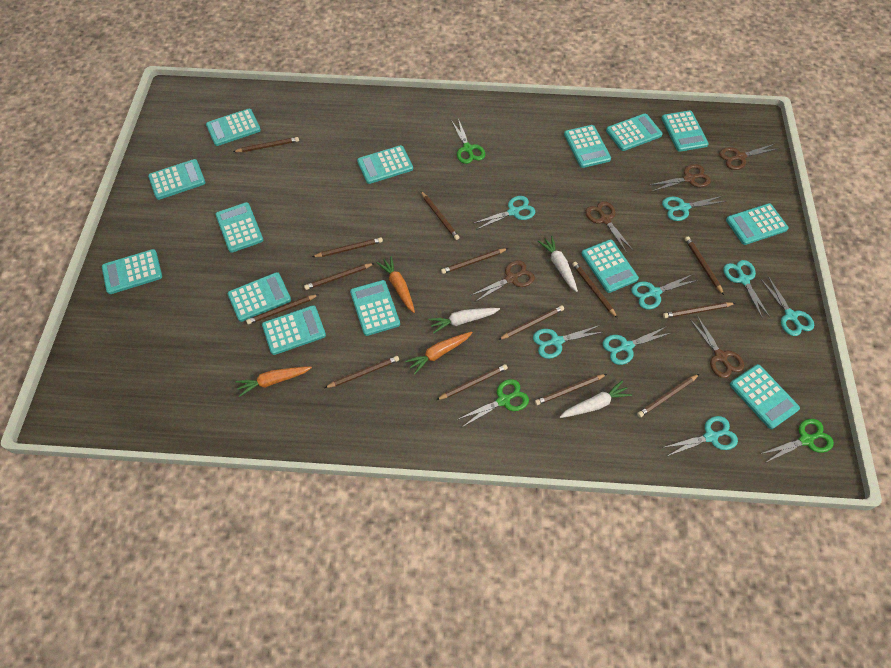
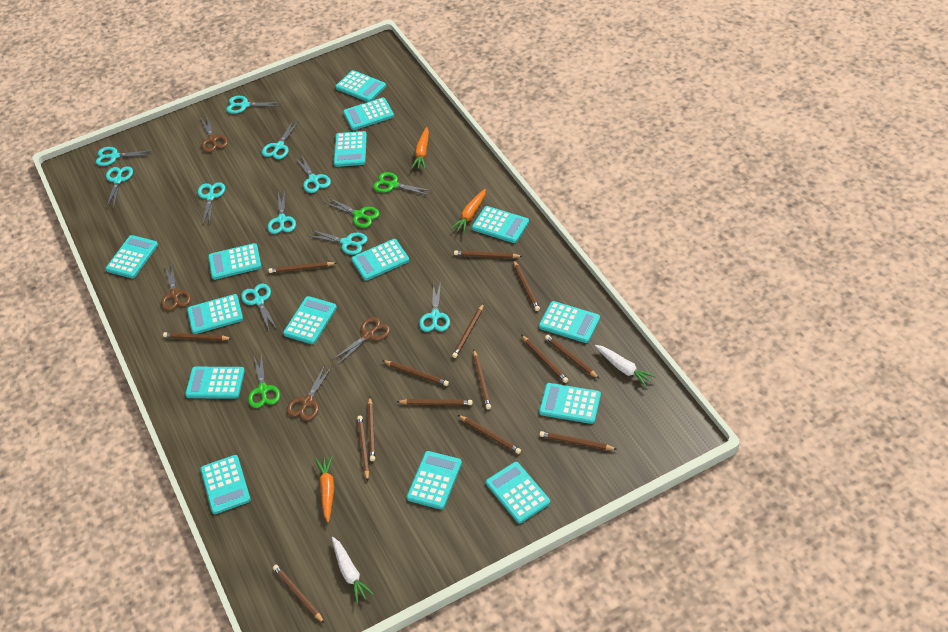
brown pencil: [233,137,299,152] [246,294,319,325] [304,263,375,290] [312,237,383,257] [325,356,399,388] [421,191,460,240] [436,364,508,400] [441,248,508,274] [498,305,564,340] [535,374,607,405] [572,262,617,318] [637,374,699,417] [663,302,735,318] [685,236,724,295] = 14 -> [163,332,232,341] [268,262,336,273] [273,565,324,623] [357,416,369,481] [368,397,375,461] [383,360,449,386] [397,399,472,405] [452,303,484,358] [454,250,522,258] [458,415,521,454] [473,350,491,409] [513,260,540,311] [521,335,568,383] [539,431,617,450] [545,335,599,378] = 15
brown scissors: [470,260,535,302] [585,201,633,253] [650,164,711,191] [689,316,744,378] [719,144,779,170] = 5 -> [161,263,191,311] [200,114,228,152] [287,365,332,421] [332,317,390,365] = 4
turquoise calculator: [102,249,162,294] [148,159,206,200] [206,109,261,146] [215,202,263,253] [228,272,291,322] [262,305,326,355] [350,280,400,336] [357,145,413,184] [564,125,611,168] [581,239,639,293] [606,113,663,151] [661,110,709,152] [726,203,789,245] [730,364,800,429] = 14 -> [105,235,158,278] [185,367,245,399] [187,294,243,334] [200,455,251,514] [208,243,261,280] [283,296,337,344] [334,131,367,167] [335,70,386,102] [343,98,394,130] [351,239,409,281] [407,451,462,510] [472,206,529,243] [486,462,550,523] [539,301,600,343] [539,383,601,424] = 15
turquoise scissors: [472,196,535,230] [533,325,603,359] [603,326,671,365] [631,274,697,309] [662,196,726,221] [662,416,738,456] [724,260,770,319] [761,276,814,336] = 8 -> [96,147,154,166] [106,166,133,209] [198,182,225,226] [226,96,282,114] [241,284,277,330] [262,121,299,159] [267,191,296,234] [295,154,331,193] [307,230,368,255] [419,282,450,332] = 10
white carrot: [428,308,500,334] [538,236,578,292] [560,380,632,418] = 3 -> [332,537,374,604] [595,345,656,387] = 2

